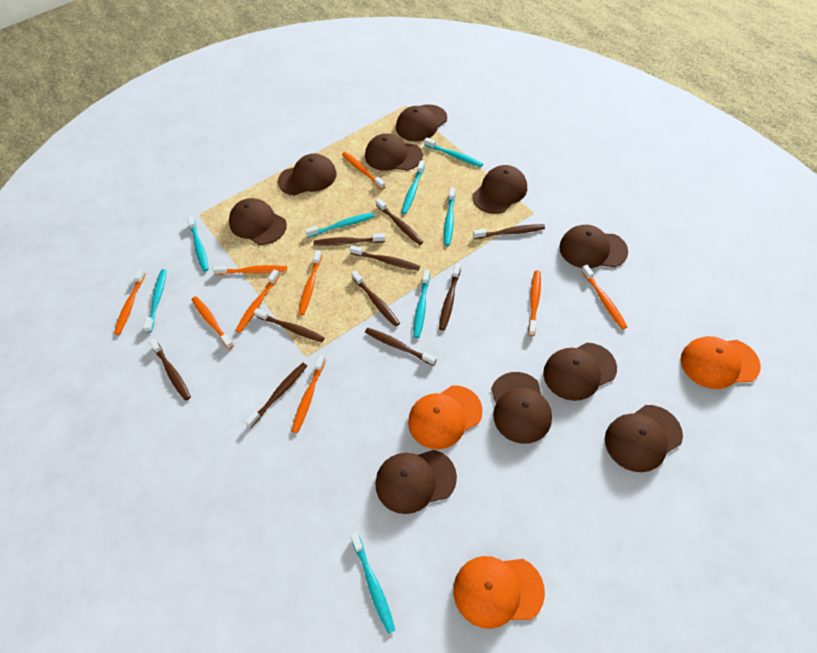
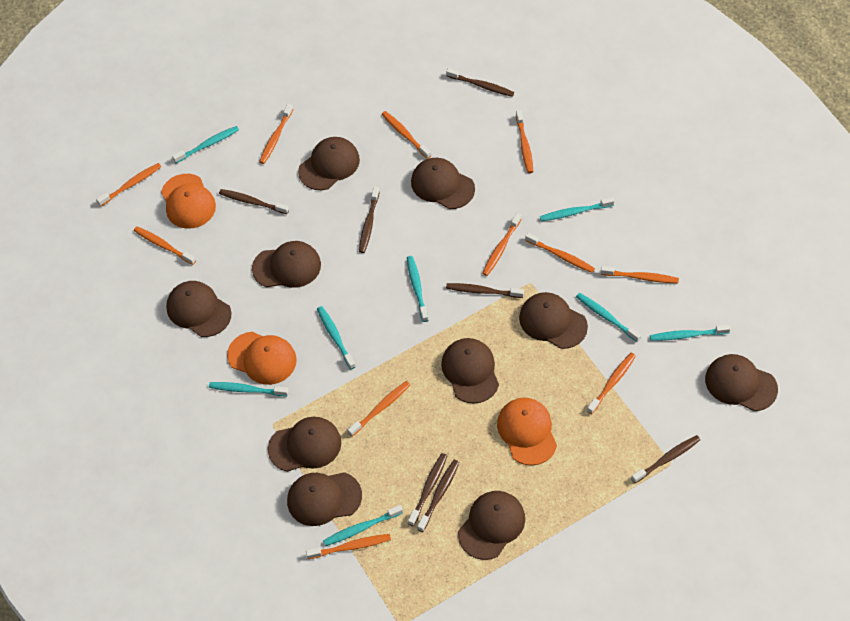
brown toothbrush: [149,338,191,401] [245,363,307,428] [254,308,325,342] [314,233,385,246] [349,245,420,271] [351,271,400,327] [365,328,437,366] [376,198,423,245] [439,264,461,331] [473,224,545,239] = 10 -> [219,189,289,214] [359,187,380,253] [408,453,447,526] [417,460,460,532] [446,68,514,97] [446,283,524,298] [631,435,700,483] = 7
orange toothbrush: [114,269,146,335] [192,296,234,349] [212,265,287,275] [235,270,280,333] [291,355,326,433] [298,250,322,315] [342,152,385,190] [528,270,541,336] [581,265,627,330] = 9 -> [96,163,161,207] [134,226,196,265] [259,104,293,164] [306,534,391,559] [347,381,410,437] [382,111,431,159] [482,213,521,276] [516,110,533,173] [525,233,595,273] [587,353,636,414] [600,266,679,283] = 11

